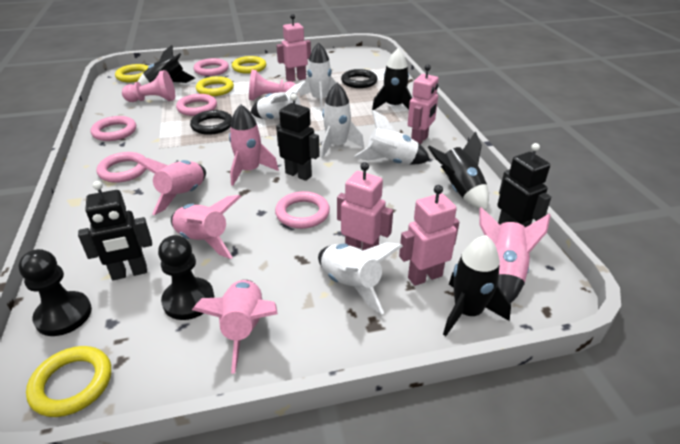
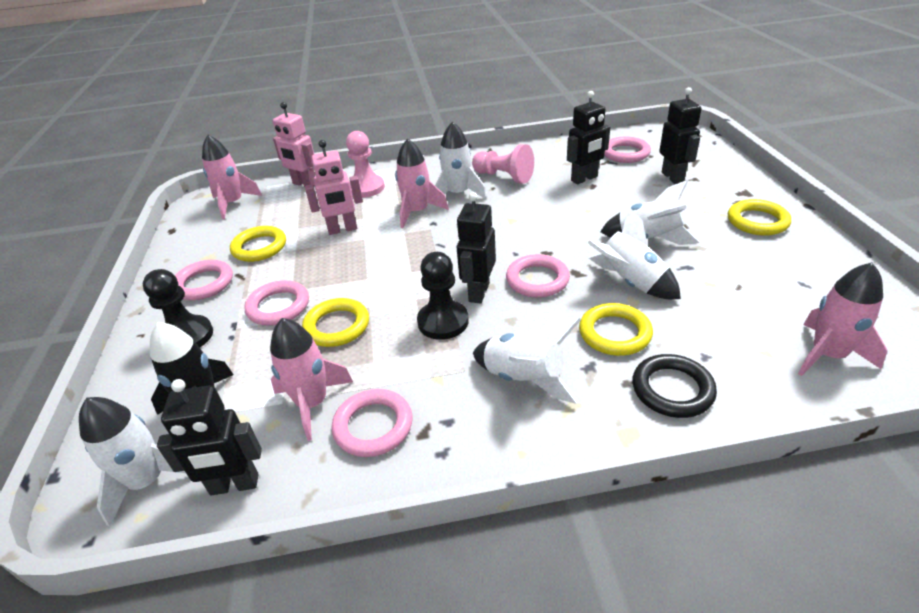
black ring: [190,110,232,135] [341,69,377,88] = 2 -> [632,354,717,418] = 1
black robot: [78,181,152,280] [276,94,320,181] [497,143,551,228] = 3 -> [157,379,262,496] [457,192,496,304] [567,91,610,184] [659,87,702,184] = 4
black rocket: [138,45,195,86] [372,48,412,110] [428,131,489,210] [443,235,511,336] = 4 -> [150,322,234,415] = 1
pink robot: [276,14,311,82] [337,162,393,250] [399,185,460,286] [408,64,439,145] = 4 -> [273,102,315,187] [305,140,363,235] = 2
pink rocket: [134,158,206,215] [171,195,241,259] [192,280,278,373] [229,105,279,186] [479,207,551,303] = 5 -> [202,135,262,219] [270,318,353,441] [395,138,449,228] [798,262,887,376] = 4

